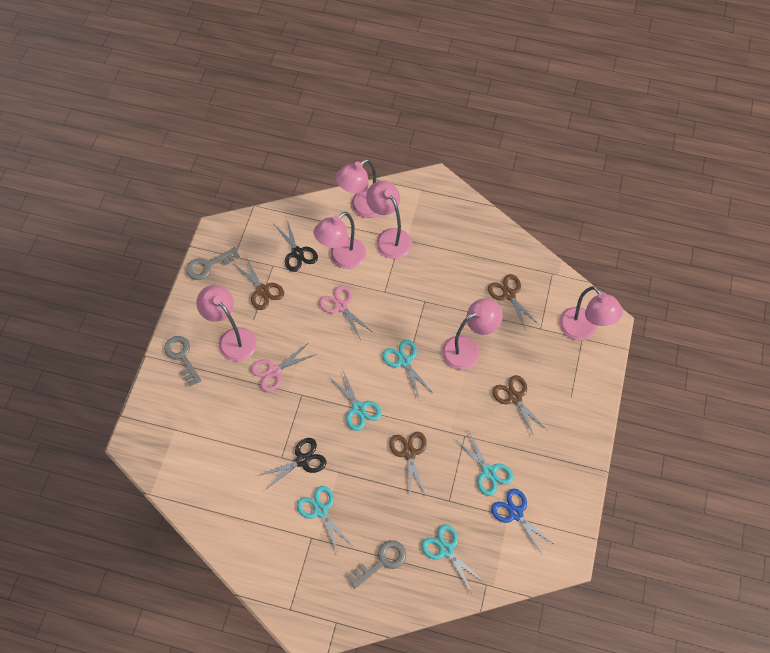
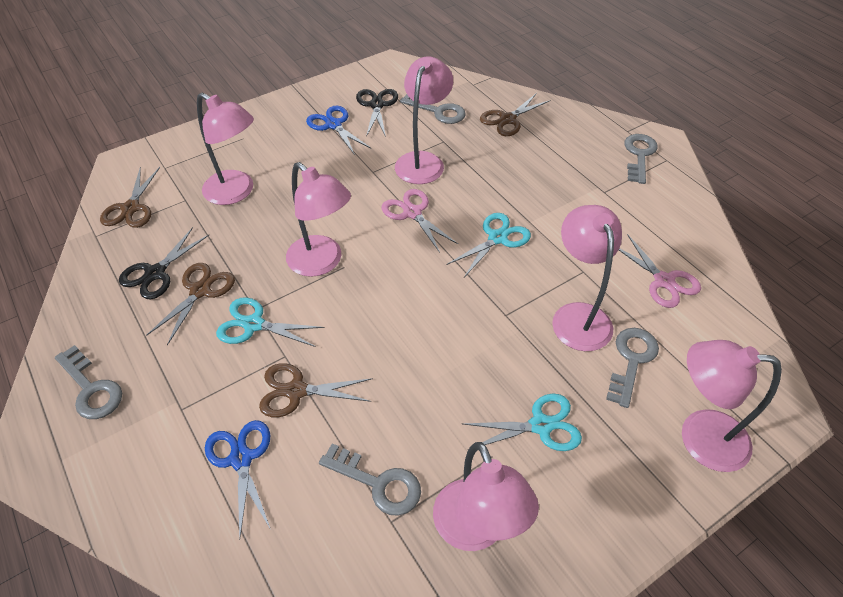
blue scissors: [491,489,555,554] = 1 -> [205,420,270,539] [306,106,372,155] = 2
grey key: [164,336,201,387] [186,247,240,280] [347,540,406,589] = 3 -> [55,345,122,419] [319,444,421,516] [400,94,466,124] [606,328,659,408] [624,134,658,184] = 5
turquoise scissors: [297,486,352,553] [330,371,382,431] [382,340,433,398] [421,524,484,593] [455,430,513,496] = 5 -> [216,297,325,347] [446,213,531,277] [462,394,582,451] = 3

